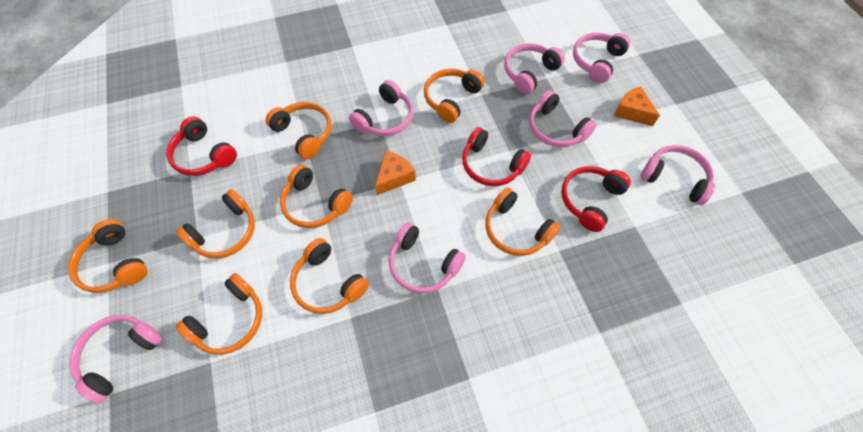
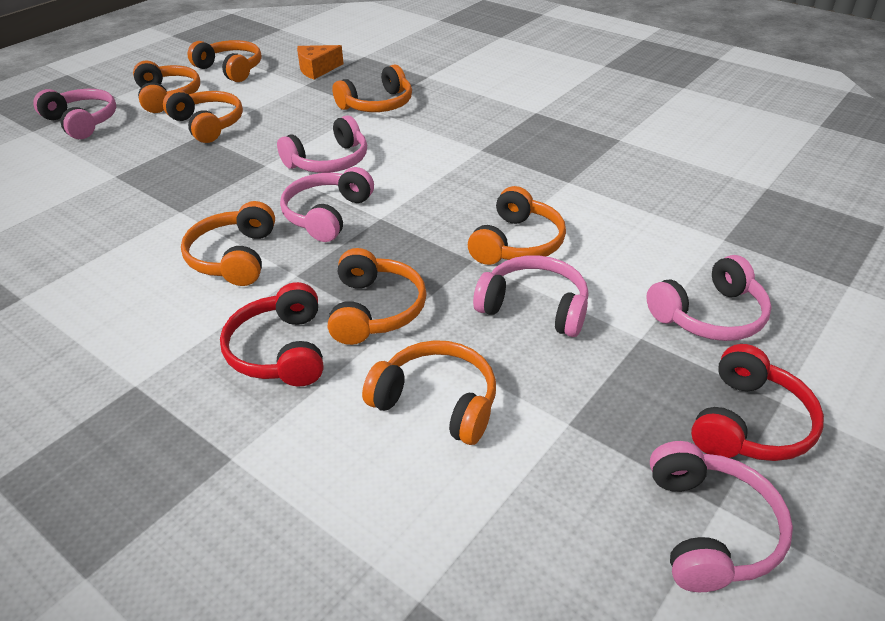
orange cheese: [375,151,416,195] [614,86,660,126] = 2 -> [297,45,344,79] = 1
pink headphones: [70,315,163,403] [349,80,413,136] [389,222,466,294] [504,43,565,94] [529,90,596,147] [573,33,630,83] [641,145,715,205] = 7 -> [33,89,116,139] [277,116,367,173] [280,167,374,242] [473,255,588,337] [646,255,772,341] [650,441,793,592] = 6
red headphones: [166,116,237,176] [462,127,531,186] [561,166,631,232] = 3 -> [220,282,323,387] [691,344,824,461] = 2

